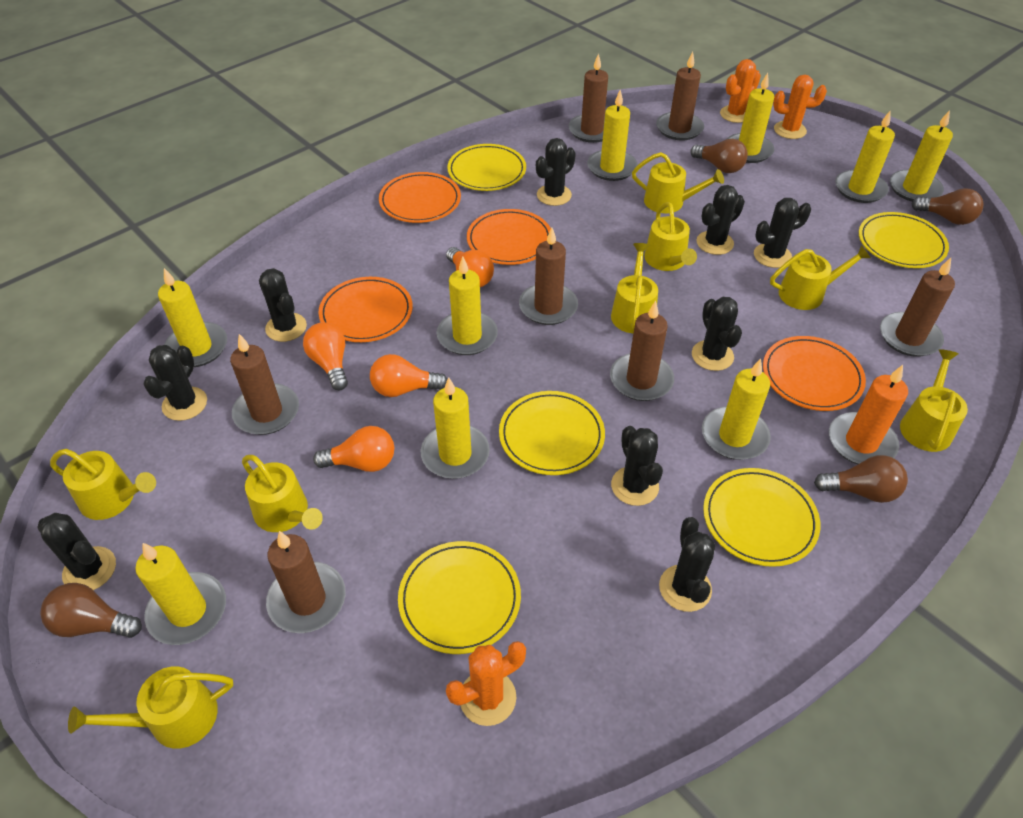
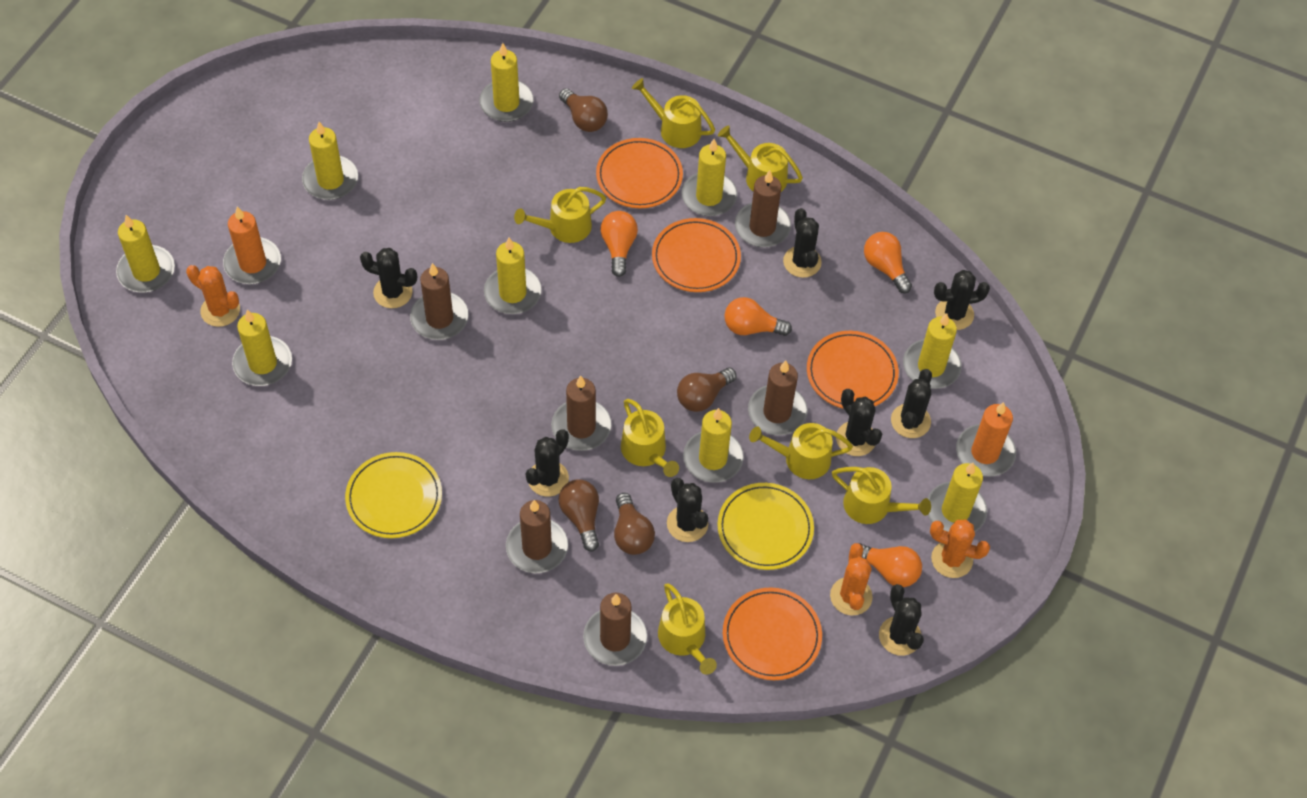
black cactus: [37,513,116,590] [143,345,207,421] [259,268,307,342] [536,138,576,206] [611,426,663,506] [659,517,715,612] [692,297,742,371] [697,185,745,255] [754,198,811,268] = 9 -> [360,248,417,308] [526,429,569,497] [667,478,708,542] [783,208,822,278] [836,389,882,456] [879,584,924,656] [891,369,932,438] [934,270,990,330] = 8
brown candle: [230,334,299,435] [266,531,346,633] [519,228,578,325] [568,53,608,143] [610,301,674,401] [656,52,704,141] [880,258,955,357] = 7 -> [410,263,469,340] [506,500,568,573] [551,376,612,451] [583,593,647,666] [735,170,791,247] [748,360,808,436] = 6
orange candle: [829,365,908,464] = 1 -> [223,207,281,284] [956,402,1016,477] = 2
yellow plate: [398,541,521,654] [447,144,526,191] [499,391,605,475] [703,468,820,567] [859,212,949,268] = 5 -> [345,452,442,538] [717,483,814,570] = 2
yellow watering can: [50,449,156,520] [68,666,233,749] [242,455,323,532] [611,243,658,333] [632,152,724,213] [644,202,697,271] [770,245,871,310] [900,349,968,452] = 8 -> [514,187,606,243] [621,399,679,477] [632,78,715,148] [658,583,717,675] [718,125,803,192] [749,423,853,479] [832,467,931,524] = 7

